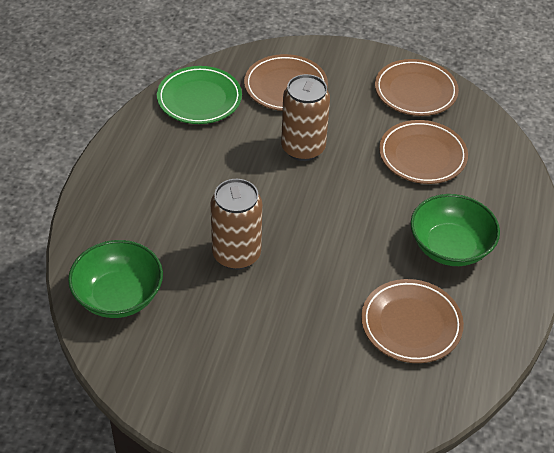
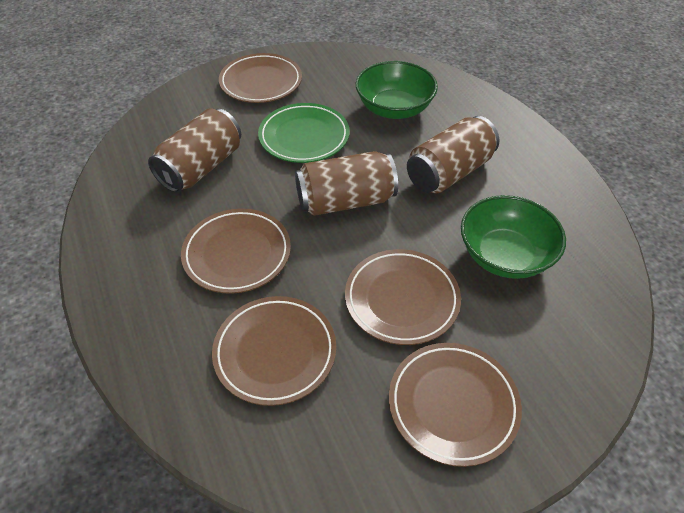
brown can: [210,179,262,270] [281,74,330,161] = 2 -> [148,108,241,193] [295,151,398,216] [407,116,499,193] = 3
brown plate: [244,54,328,111] [361,279,464,363] [375,59,459,116] [379,120,468,184] = 4 -> [181,209,291,294] [212,296,336,406] [219,53,302,103] [345,249,461,345] [389,343,522,467] = 5

